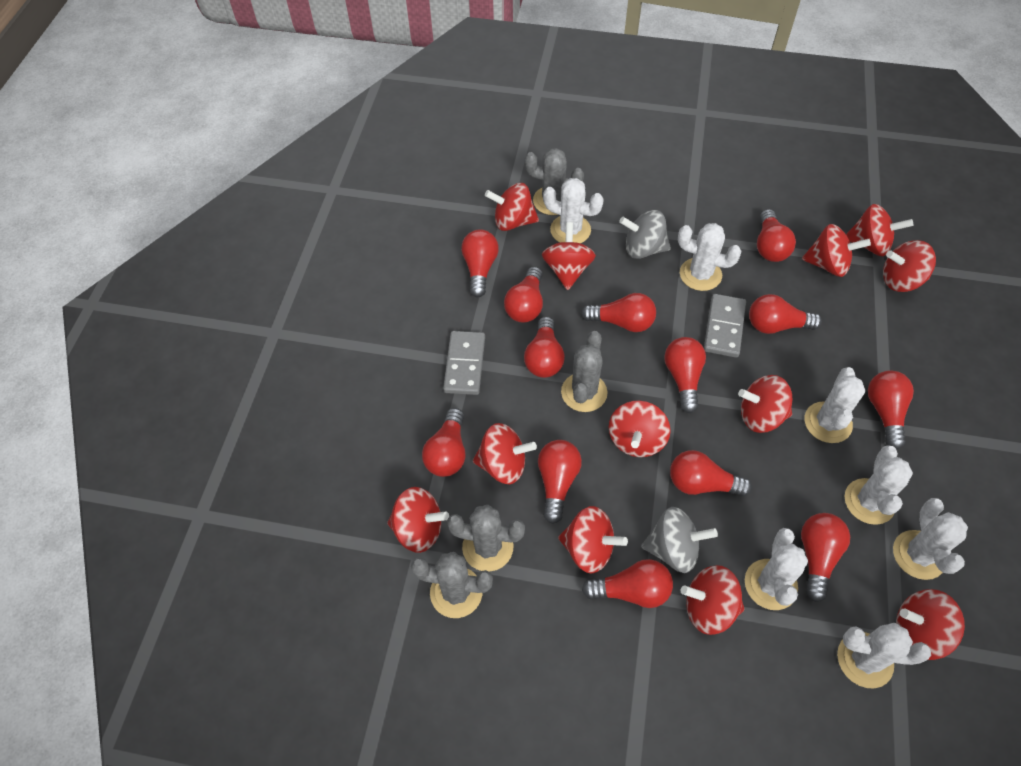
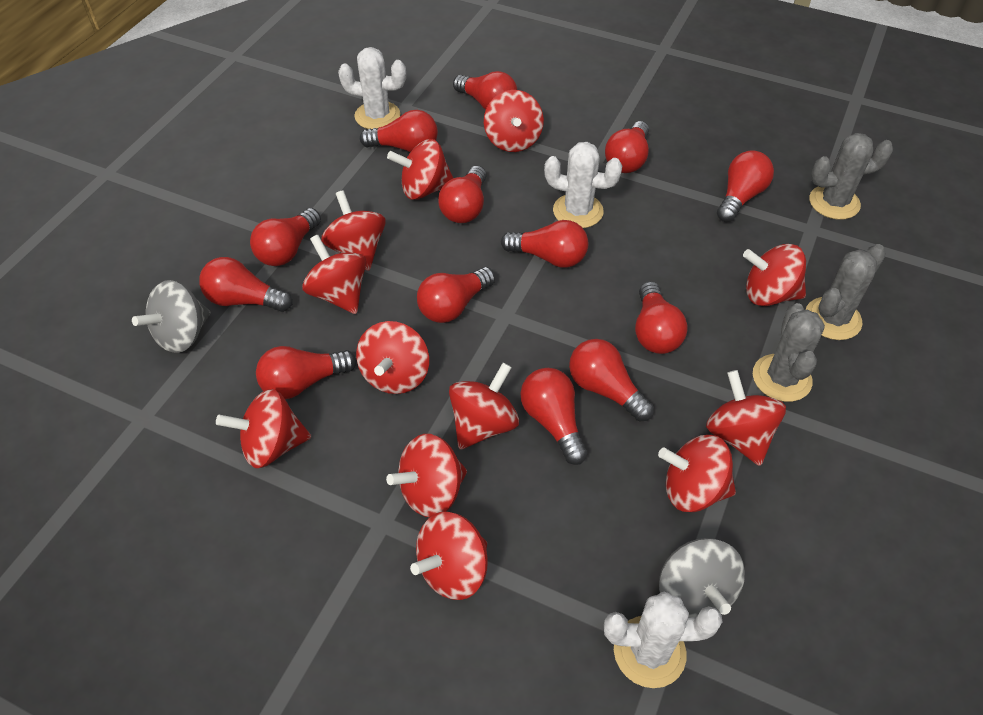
grey cactus: [411,552,493,618] [447,505,525,572] [525,148,584,215] [561,331,607,412] = 4 -> [753,303,825,402] [806,244,886,340] [809,133,893,220] = 3
grey domino: [443,331,485,395] [704,294,746,358] = 2 -> none = 0
white cactus: [543,178,604,243] [678,223,742,291] [745,528,808,610] [804,367,866,443] [837,623,931,688] [845,445,913,525] [893,498,968,580] = 7 -> [338,47,406,129] [544,142,622,228] [604,591,723,688] = 3

